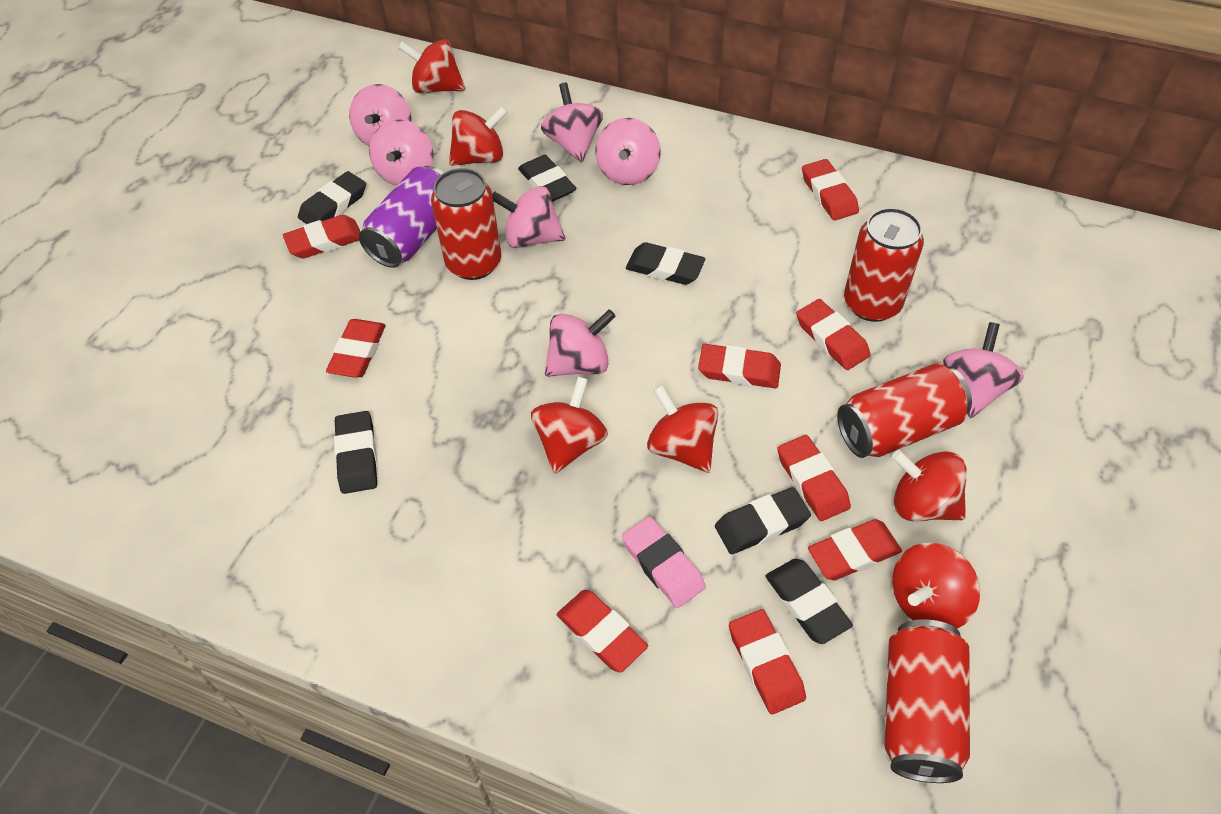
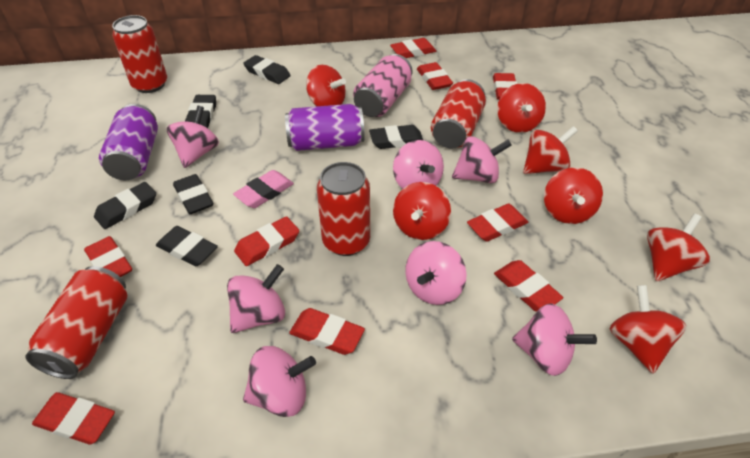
pink can: none = 0 -> [353,54,413,117] = 1
purple can: [359,166,444,268] = 1 -> [99,104,158,180] [285,104,364,151] = 2
red spinning top: [398,39,465,94] [449,106,508,166] [531,376,608,474] [647,385,718,473] [892,450,967,522] [892,543,980,628] = 6 -> [306,65,346,106] [393,182,451,240] [497,83,546,133] [523,126,578,174] [544,167,603,224] [610,285,686,373] [647,213,710,281] = 7

